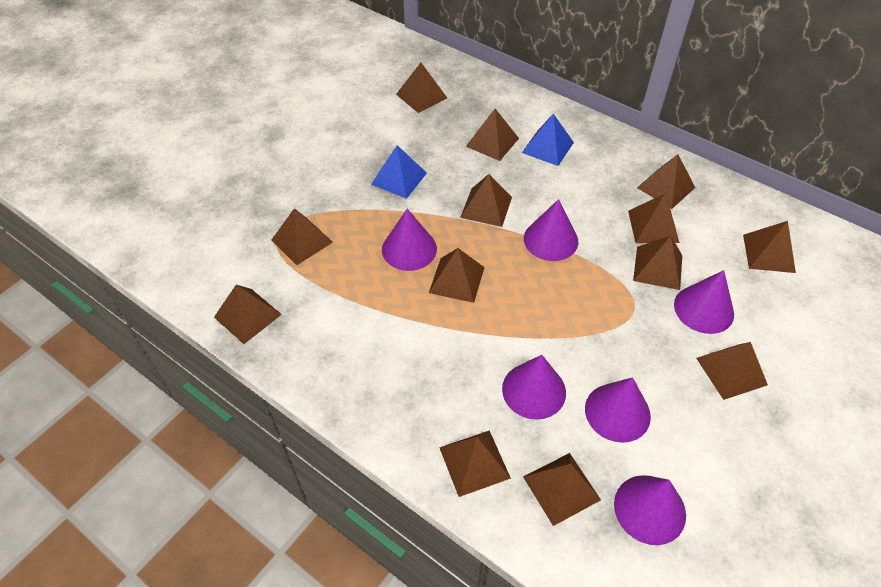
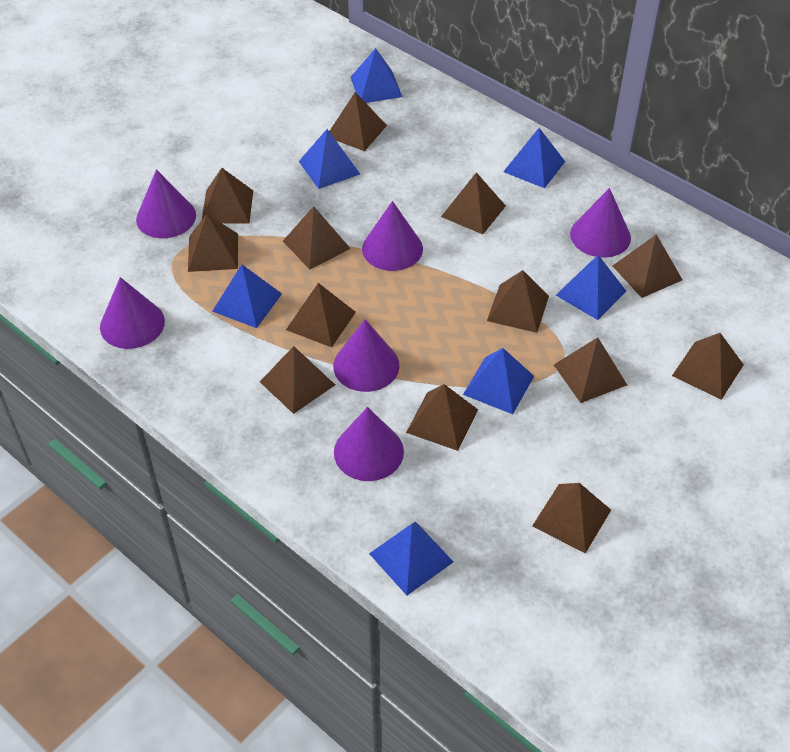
blue pyramid: [371,145,427,199] [522,114,574,166] = 2 -> [212,265,282,328] [299,129,360,189] [350,48,402,103] [369,521,453,595] [463,348,534,414] [503,128,565,188] [556,255,626,320] = 7

